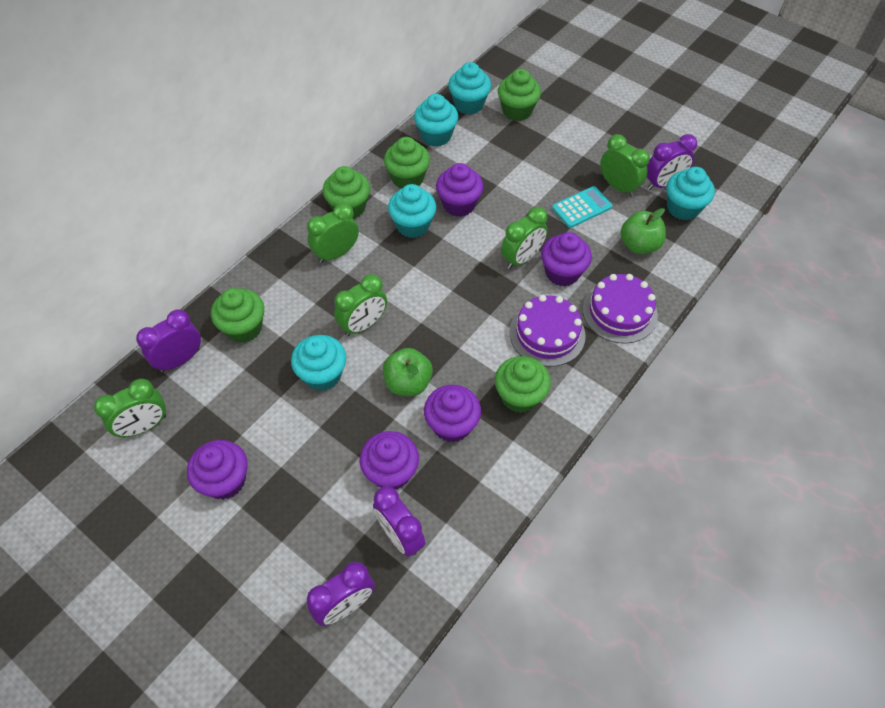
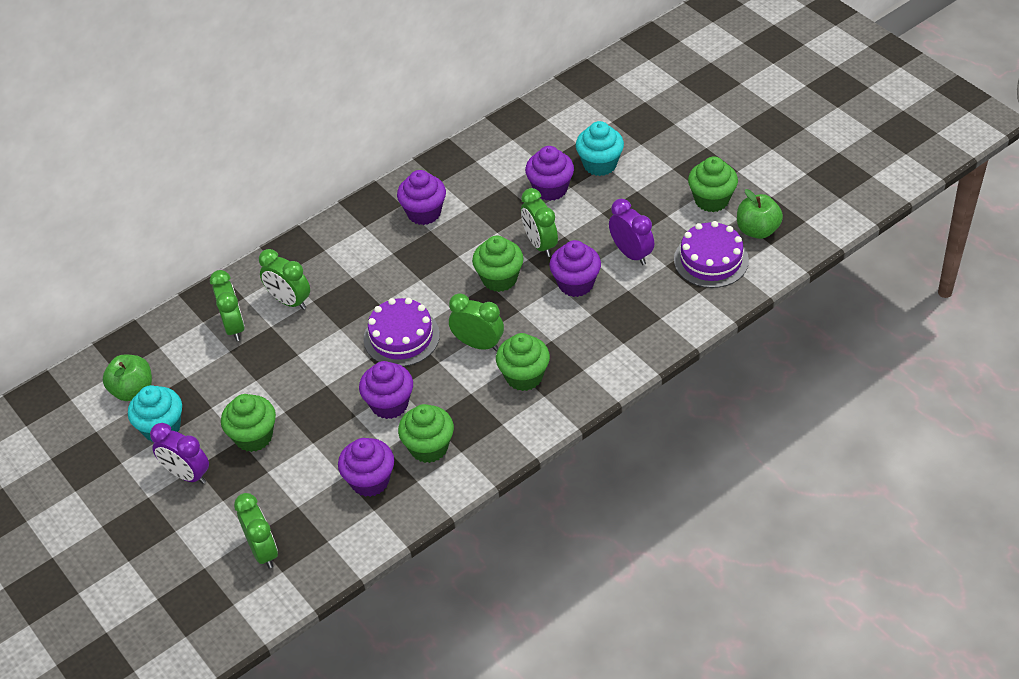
purple clock: [136,310,201,372] [307,562,375,626] [373,486,425,557] [647,134,697,190] = 4 -> [150,423,209,484] [609,199,654,265] = 2
turquoise calculator: [552,186,612,228] = 1 -> none = 0
turquoise cupcake: [291,335,347,391] [388,184,436,238] [414,94,458,147] [448,62,491,115] [666,167,715,220] = 5 -> [128,385,182,442] [576,121,624,176] = 2

